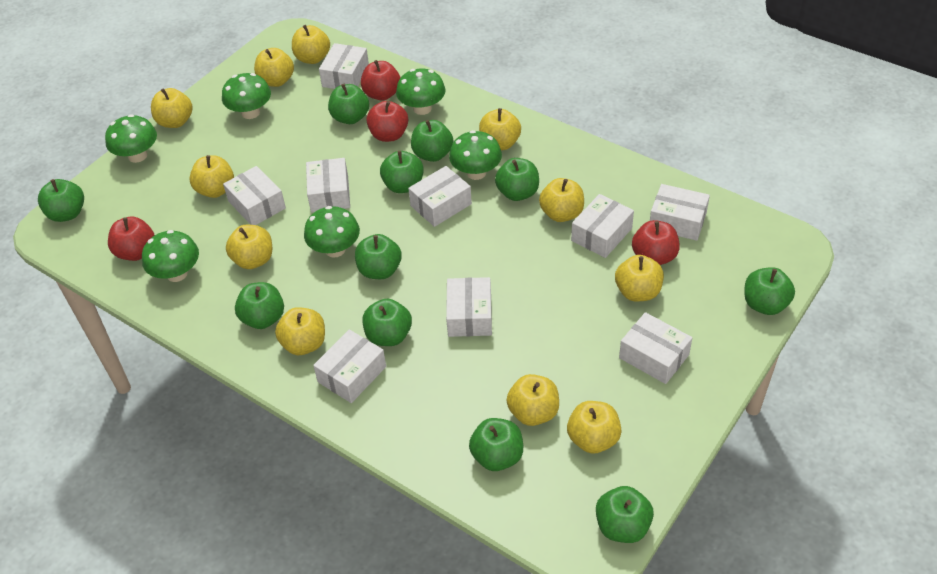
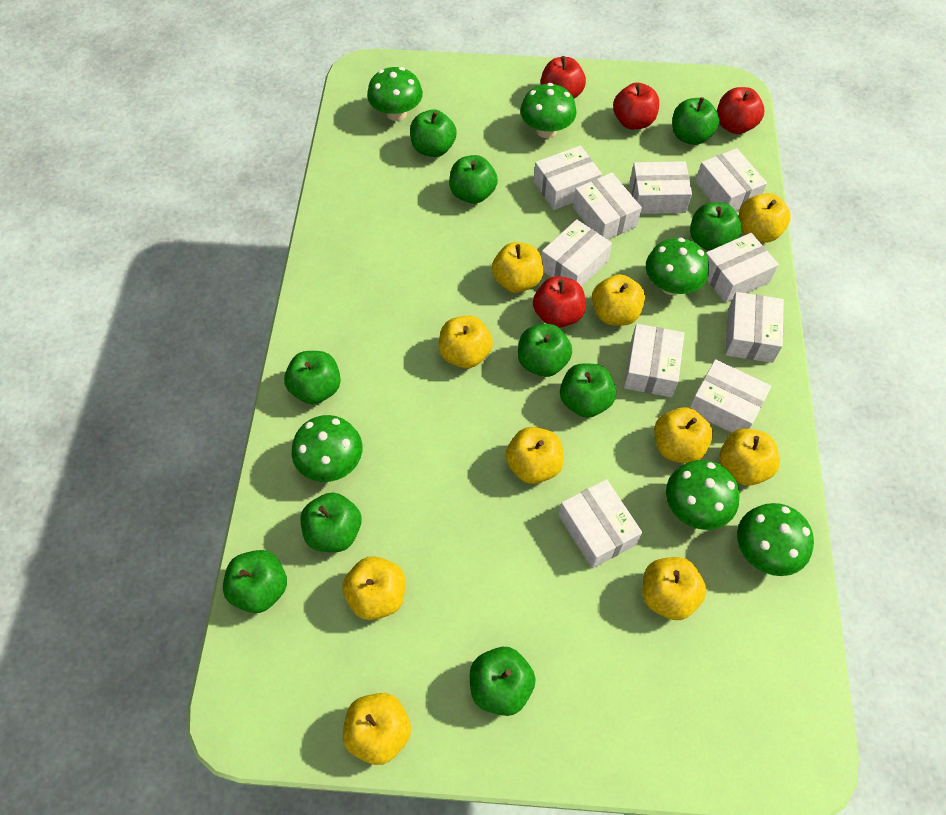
green apple: [38,179,84,222] [235,282,284,329] [328,84,369,124] [355,234,402,279] [363,299,412,346] [380,151,424,193] [411,120,453,162] [469,418,523,471] [495,158,539,201] [596,486,654,543] [744,267,795,315] = 11 -> [223,550,287,613] [284,351,341,404] [300,493,361,552] [410,109,457,157] [449,155,498,204] [470,647,536,716] [518,324,572,377] [560,363,616,418] [672,97,720,145] [690,202,742,251] = 10
white box: [223,166,286,225] [306,158,350,212] [313,330,386,403] [319,43,369,89] [408,166,472,227] [446,277,492,337] [571,194,634,258] [619,312,692,384] [650,184,710,241] = 9 -> [534,145,602,210] [541,219,612,287] [559,479,642,569] [573,173,642,240] [624,324,685,397] [630,161,692,214] [690,359,771,433] [695,148,767,212] [706,233,779,303] [725,292,784,363] = 10
yellow apple: [151,88,193,128] [189,155,234,198] [226,225,272,269] [254,48,294,87] [275,307,325,355] [292,25,330,64] [479,108,521,150] [506,374,559,426] [539,178,584,222] [567,401,622,453] [615,255,664,302] = 11 -> [342,556,405,620] [343,693,411,765] [439,316,493,368] [492,242,543,293] [505,427,564,484] [592,274,645,326] [642,557,707,620] [654,407,713,463] [719,428,780,486] [739,193,791,243] = 10

